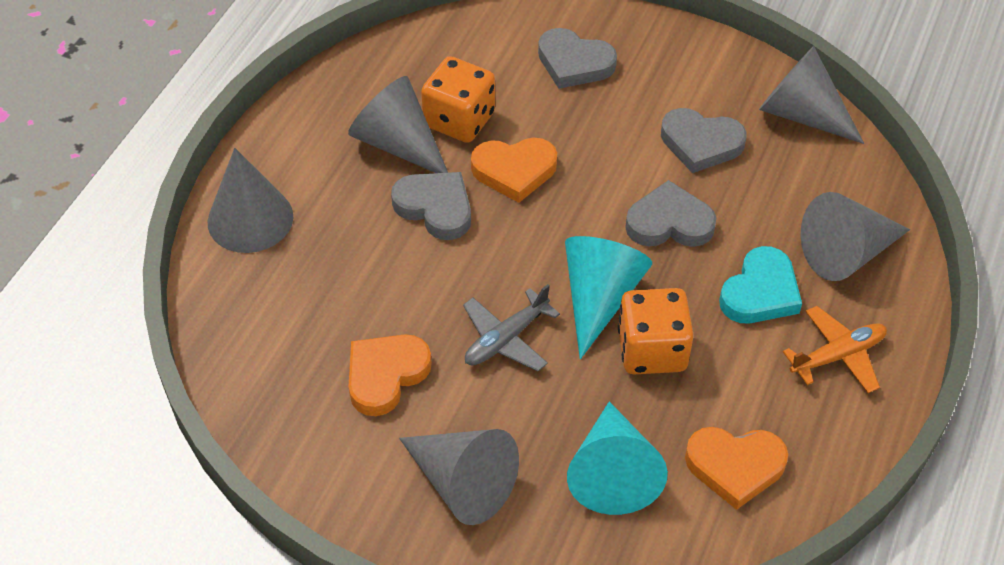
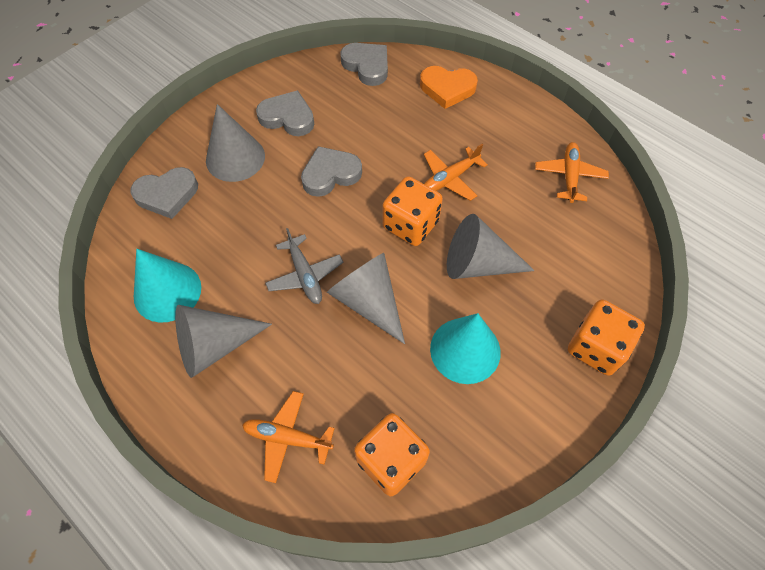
grey cone: [208,148,293,253] [348,76,448,173] [399,429,519,525] [759,46,864,144] [801,192,910,281] = 5 -> [175,305,272,378] [206,104,265,182] [327,253,405,344] [447,214,535,279] = 4
orange dice: [421,56,495,143] [618,288,694,374] = 2 -> [354,413,430,496] [383,176,443,246] [568,299,645,376] = 3
orange heart: [348,334,432,416] [471,138,557,203] [685,427,788,510] = 3 -> [420,66,478,109] = 1
orange plane: [783,306,887,393] = 1 -> [242,391,335,483] [424,144,488,201] [535,142,609,203] = 3
turquoise heart: [719,246,802,323] = 1 -> none = 0

